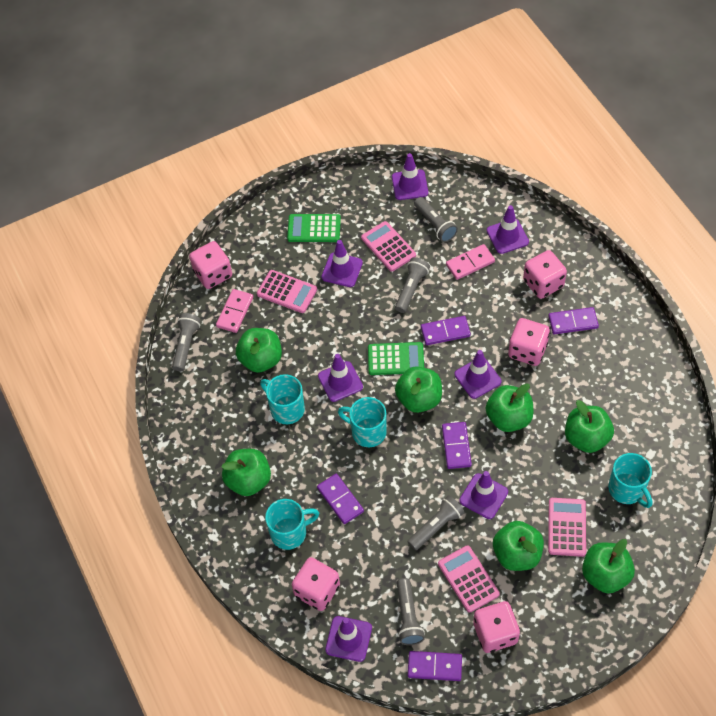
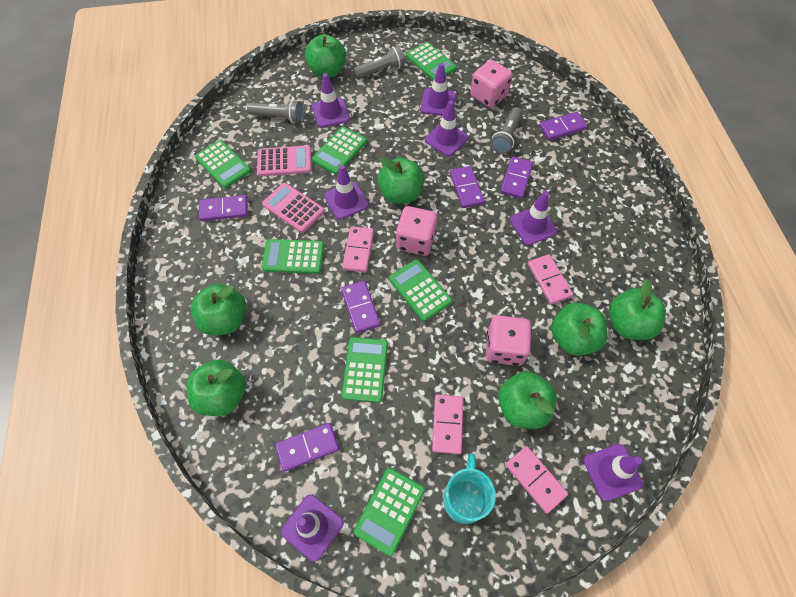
green calculator: [287,214,341,242] [368,342,424,375] = 2 -> [195,140,251,188] [261,239,324,274] [312,127,367,175] [341,337,388,403] [353,468,425,556] [389,259,452,321] [406,42,457,80] = 7
grey flashlight: [172,313,201,371] [395,257,430,313] [397,578,425,645] [407,495,464,550] [414,197,458,242] = 5 -> [247,100,303,123] [353,45,405,79] [491,107,522,154] = 3
pink calculator: [257,270,317,313] [361,221,416,272] [438,545,500,613] [548,498,586,557] = 4 -> [257,145,312,176] [262,183,325,233] = 2
pink dice: [189,241,232,289] [292,557,340,611] [473,601,520,653] [508,318,550,366] [523,250,567,299] = 5 -> [396,206,437,256] [470,60,513,108] [486,315,532,366] = 3
pink domino: [216,289,253,333] [446,244,495,280] = 2 -> [342,227,374,272] [432,394,463,454] [505,446,568,513] [528,254,573,305] = 4
purple domino: [317,474,364,524] [408,651,462,681] [421,316,471,345] [442,422,472,469] [548,307,599,334] = 5 -> [199,195,248,221] [275,423,339,472] [341,281,380,333] [450,166,485,208] [500,157,533,199] [539,112,587,141] = 6
turquoise mug: [260,374,305,424] [265,499,319,550] [338,397,387,447] [608,453,652,508] = 4 -> [443,453,496,524] = 1

